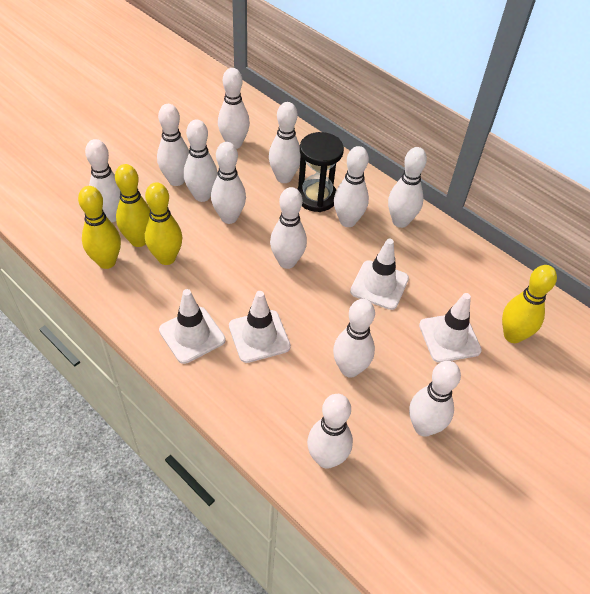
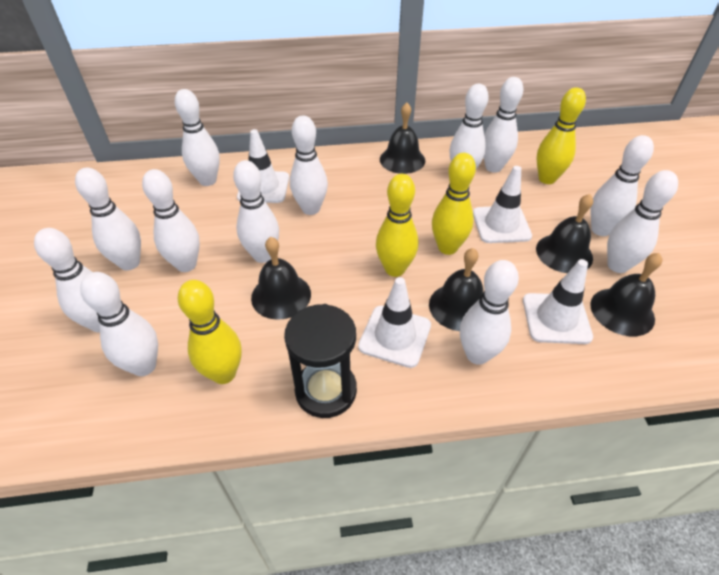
black bell: none = 0 -> [251,237,311,320] [380,102,425,174] [429,248,483,331] [536,194,593,273] [590,253,663,336] = 5

